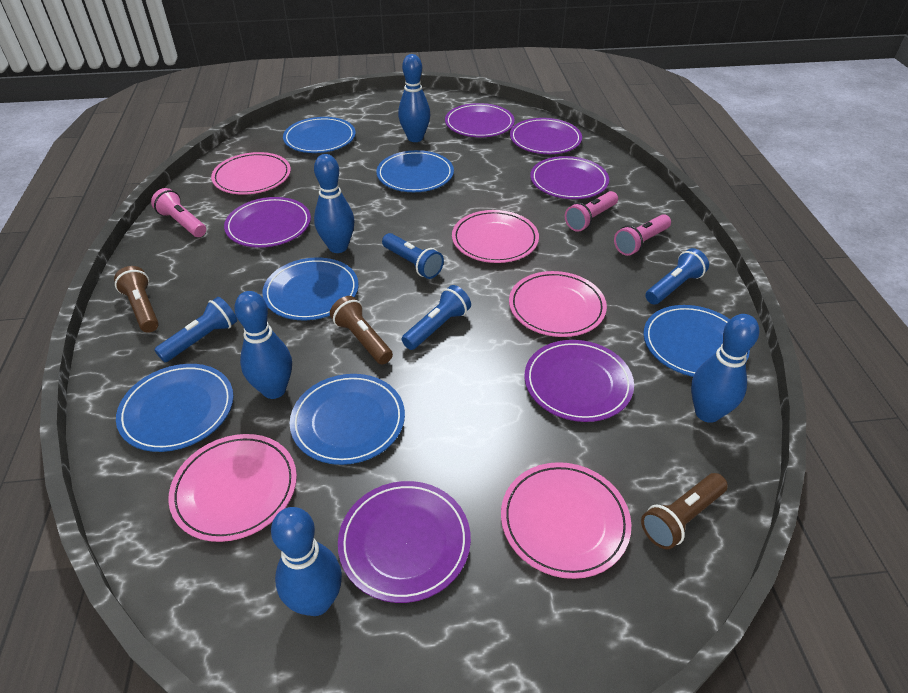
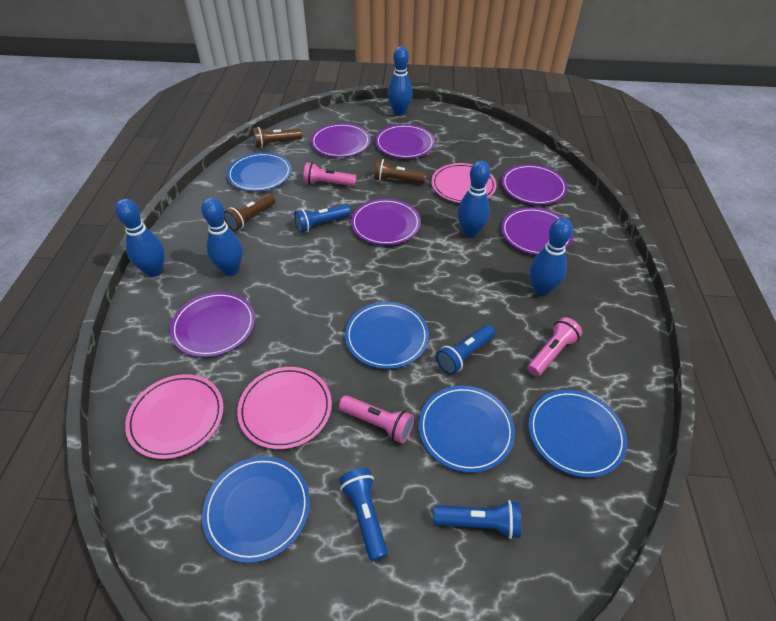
blue plate: [116,364,234,452] [262,257,359,321] [283,117,356,153] [290,374,405,465] [376,150,454,192] [643,305,750,377] = 6 -> [202,456,310,563] [227,152,292,191] [345,302,429,369] [419,386,515,473] [528,390,627,478] = 5
pink plate: [168,434,297,542] [211,152,291,195] [452,210,539,263] [501,462,631,579] [509,271,607,337] = 5 -> [125,374,223,459] [237,367,332,449] [431,163,497,203] = 3

